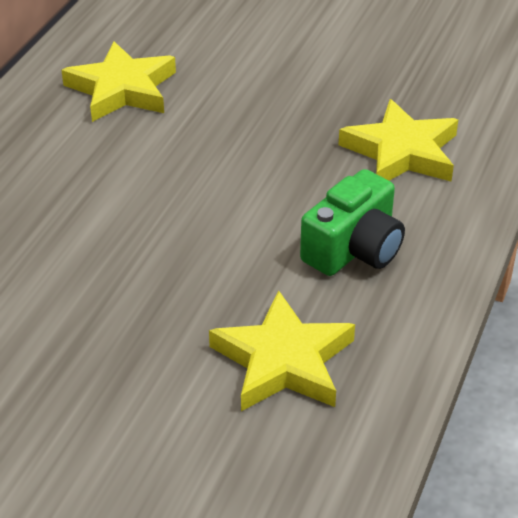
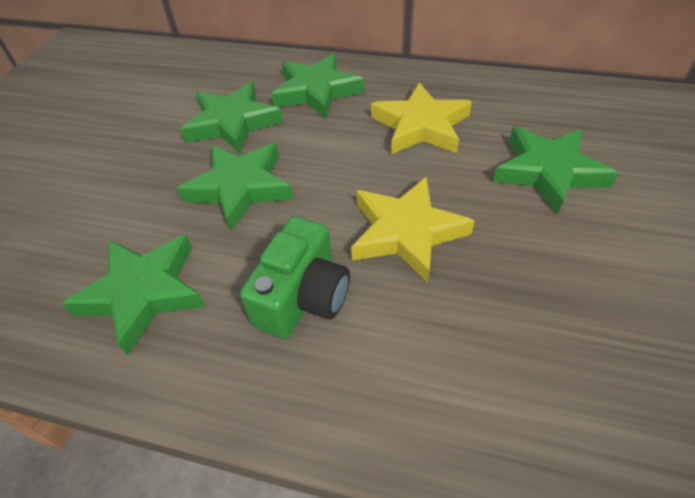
green star: none = 0 -> [61,234,206,356] [176,143,293,231] [180,82,283,155] [271,53,364,119] [493,127,619,215] = 5
yellow star: [61,41,176,122] [209,290,355,411] [338,99,458,181] = 3 -> [351,176,475,283] [371,82,472,154] = 2

